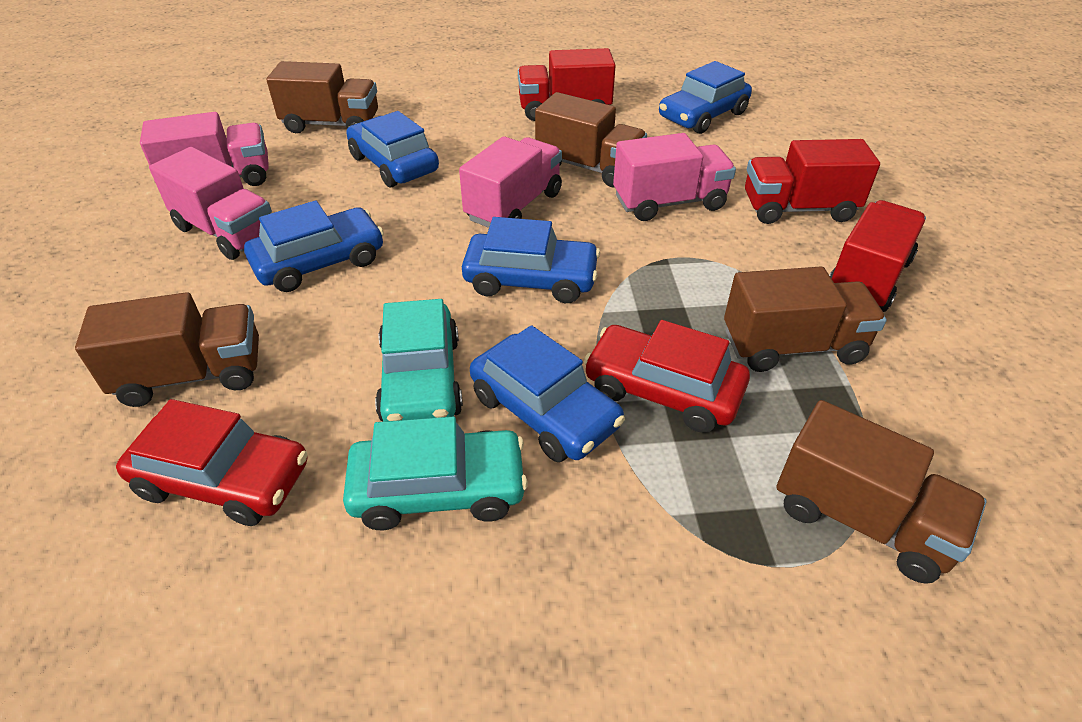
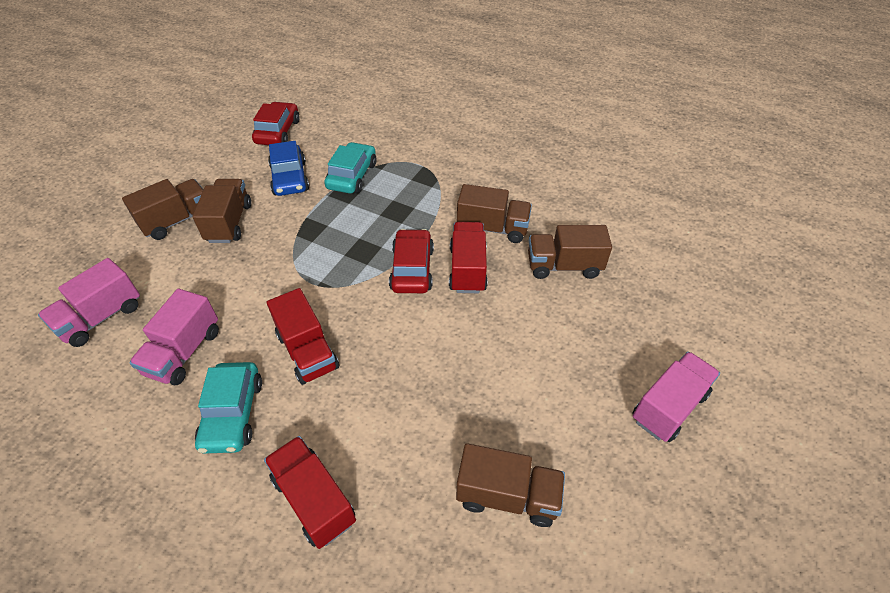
blue car: [244,200,384,292] [346,111,439,187] [462,217,600,303] [470,325,625,462] [659,61,752,134] = 5 -> [268,141,309,196] = 1
pink truck: [140,112,269,186] [149,147,272,260] [459,136,562,228] [613,133,736,221] = 4 -> [38,258,140,347] [129,289,219,385] [632,351,720,442] = 3

